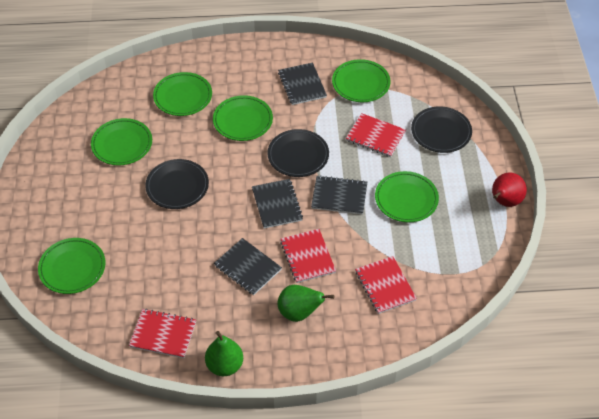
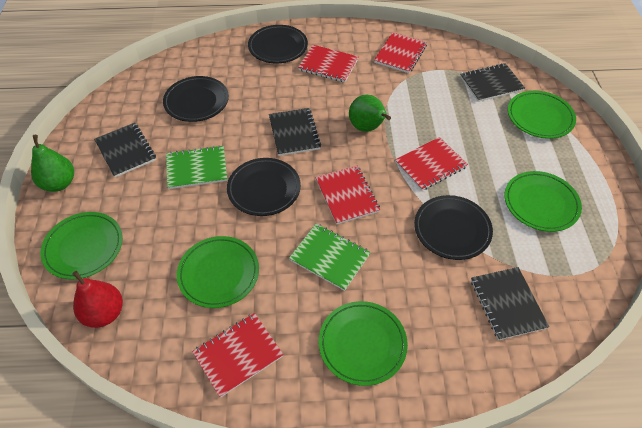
black plate: [145,159,209,209] [267,129,329,177] [411,106,472,153] = 3 -> [163,76,229,122] [227,158,301,216] [248,25,308,63] [414,195,493,260] = 4
green notebook: none = 0 -> [166,145,227,189] [289,224,371,291] = 2
green plate: [38,238,106,294] [91,118,152,165] [153,72,212,116] [213,95,273,141] [332,59,390,102] [375,171,439,222] = 6 -> [40,212,123,280] [177,236,259,308] [319,301,408,386] [505,171,582,232] [508,91,576,139] = 5
red notebook: [129,309,196,358] [280,229,336,283] [346,113,406,157] [355,256,417,314] = 4 -> [192,313,284,398] [298,45,359,82] [315,166,380,225] [374,32,427,73] [395,137,468,191] = 5

